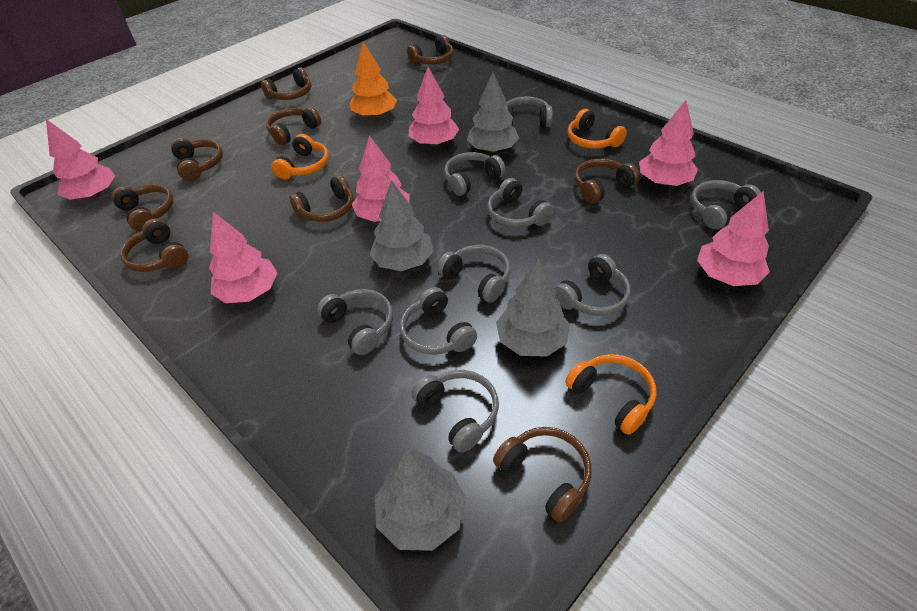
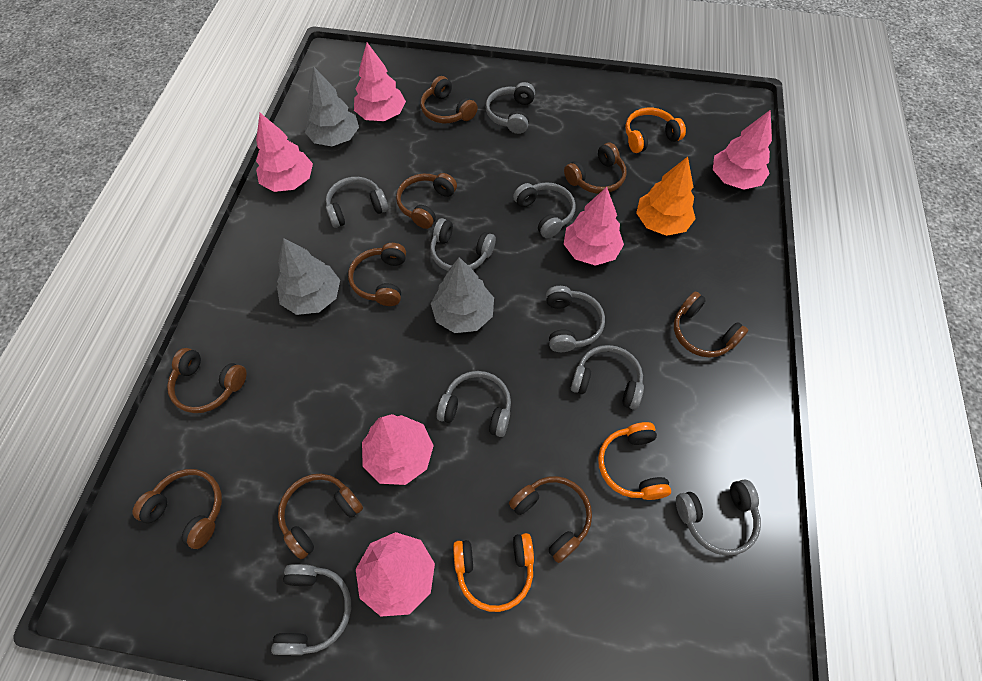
grey tree: [370,180,434,271] [375,447,466,551] [467,72,519,153] [496,259,570,357] = 4 -> [277,238,340,315] [305,67,359,146] [431,257,494,333] = 3

